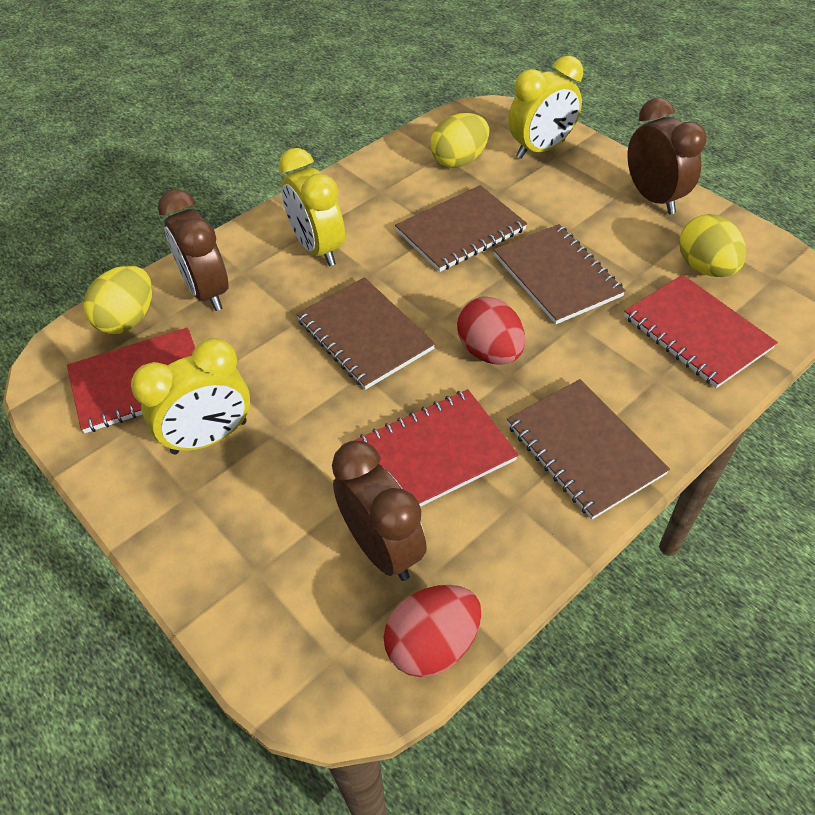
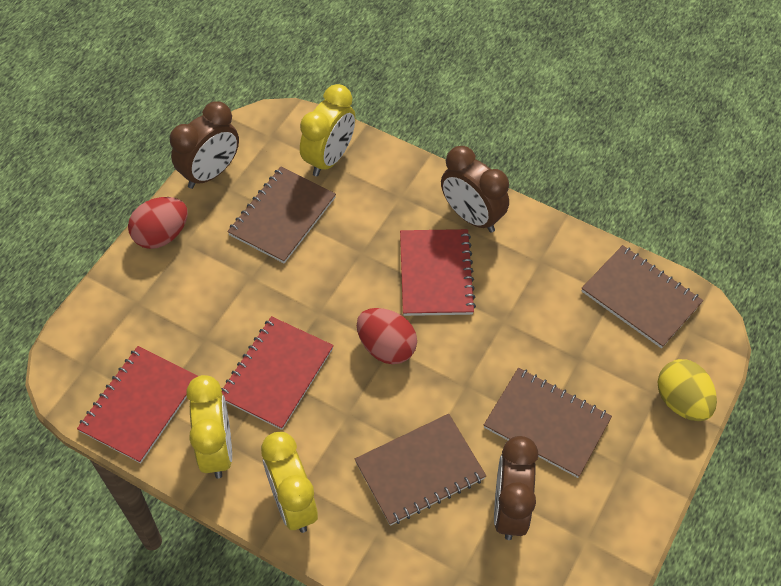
yellow egg: [83,266,152,334] [430,113,489,168] [679,214,746,277] = 3 -> [658,359,717,421] = 1

